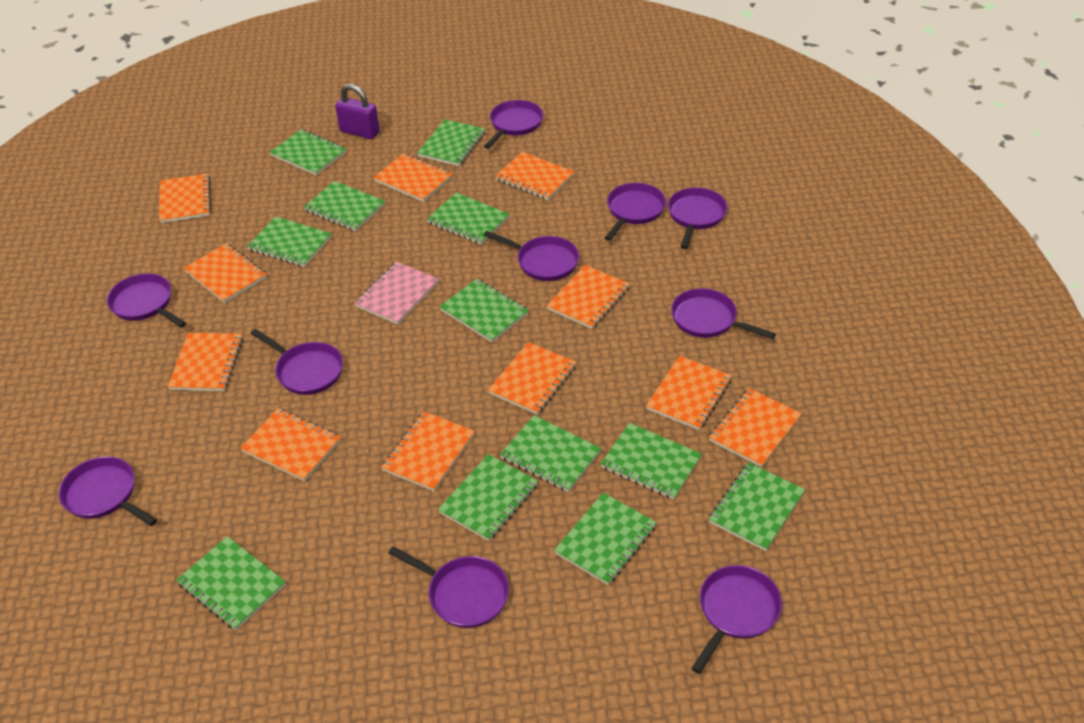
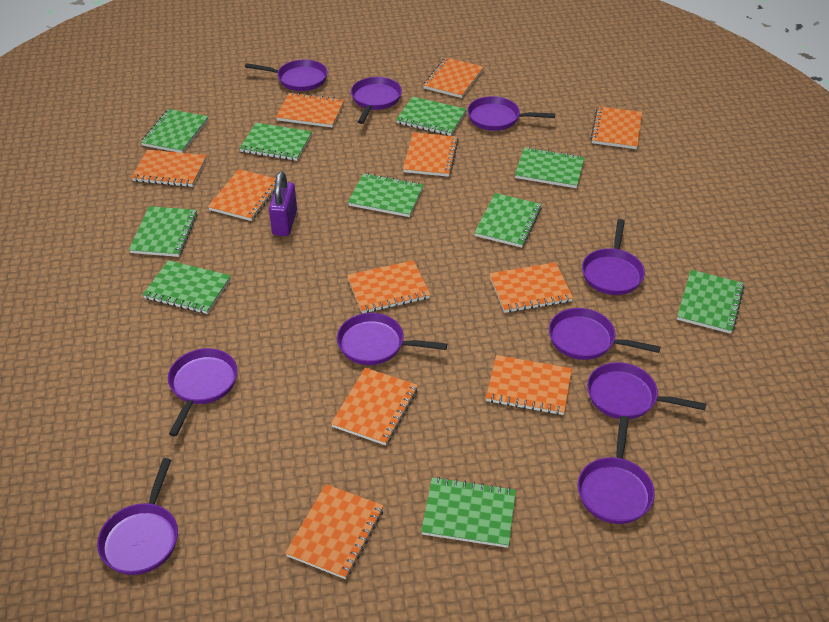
green notebook: [177,536,286,630] [247,217,332,267] [270,129,347,175] [304,181,385,231] [417,119,485,166] [427,193,510,245] [438,454,538,541] [439,279,529,343] [500,415,601,492] [554,492,657,585] [601,423,702,499] [709,462,805,551] = 12 -> [129,206,197,257] [141,109,208,153] [143,260,231,314] [239,123,312,161] [348,173,424,217] [396,97,467,136] [421,477,516,548] [474,193,542,248] [515,147,585,188] [677,270,745,334] = 10
pink notebook: [354,262,439,325] = 1 -> none = 0

